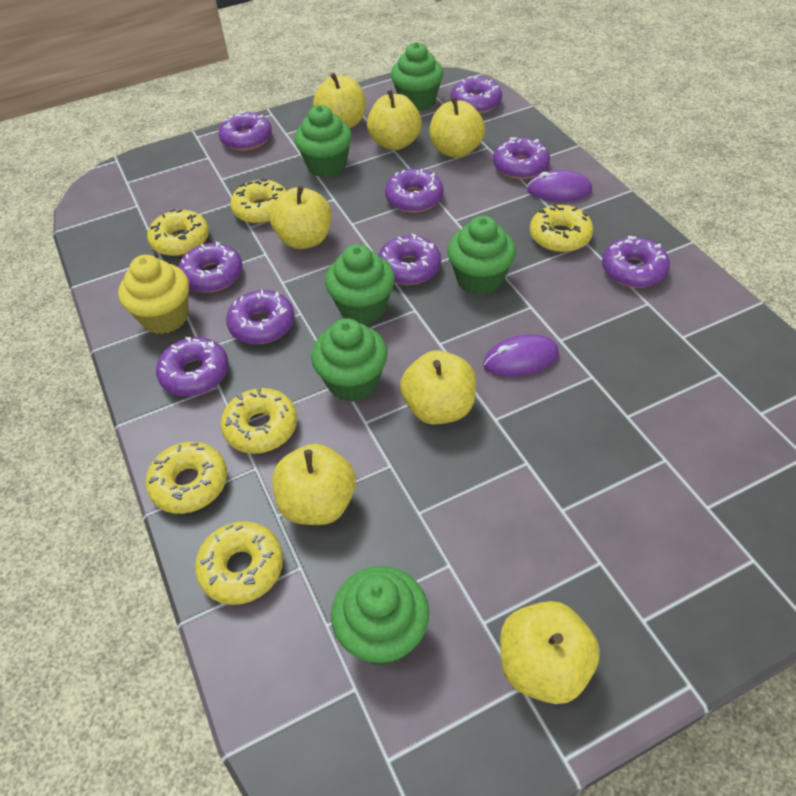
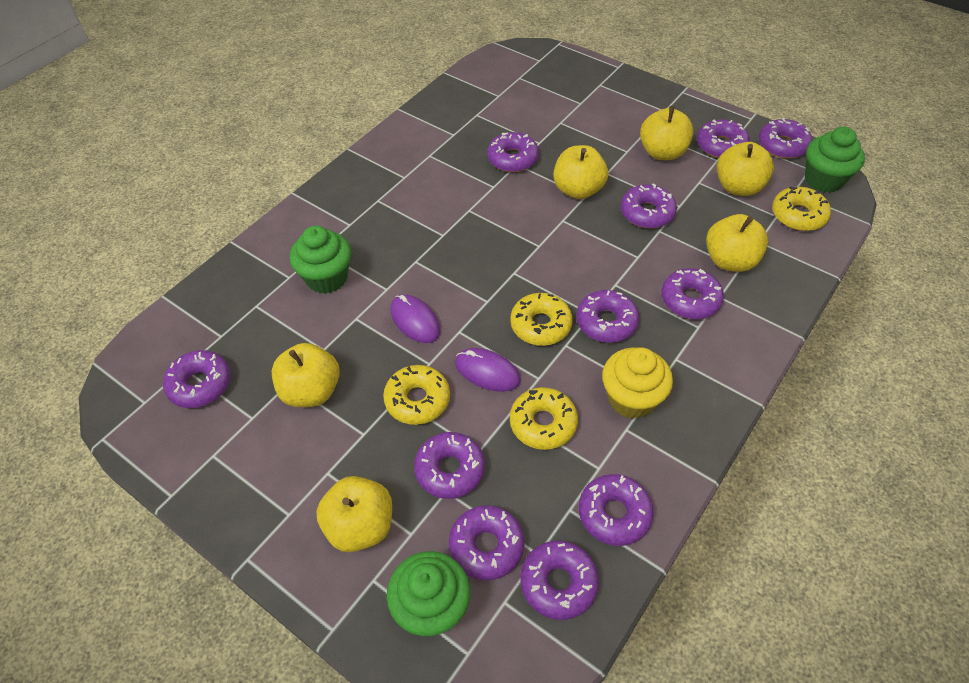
green cupcake: [294,105,352,178] [311,318,388,402] [325,244,395,324] [331,566,429,666] [391,42,443,111] [447,216,516,295] = 6 -> [290,226,351,294] [387,551,470,636] [805,127,865,193] = 3
purple donut: [156,337,229,396] [178,242,243,293] [218,111,272,151] [226,290,295,344] [378,234,441,285] [385,169,443,213] [451,76,502,114] [493,137,550,179] [602,236,670,288] = 9 -> [163,350,231,408] [414,432,485,499] [449,505,525,580] [487,132,539,172] [520,541,599,620] [576,290,639,343] [579,474,654,546] [621,183,677,228] [661,268,724,319] [697,119,750,158] [759,118,812,159] = 11
yellow apple: [270,185,331,249] [272,444,356,525] [313,73,366,128] [367,90,422,150] [400,350,476,425] [430,97,485,158] [500,601,600,704] = 7 -> [272,343,340,407] [316,476,392,552] [553,145,608,199] [640,106,694,160] [706,214,768,272] [717,142,774,196] = 6
yellow donut: [145,442,227,514] [147,209,209,256] [195,521,283,605] [221,388,297,454] [230,178,286,224] [530,204,593,252] = 6 -> [383,365,450,425] [510,293,573,346] [510,387,578,450] [772,187,831,231] = 4

